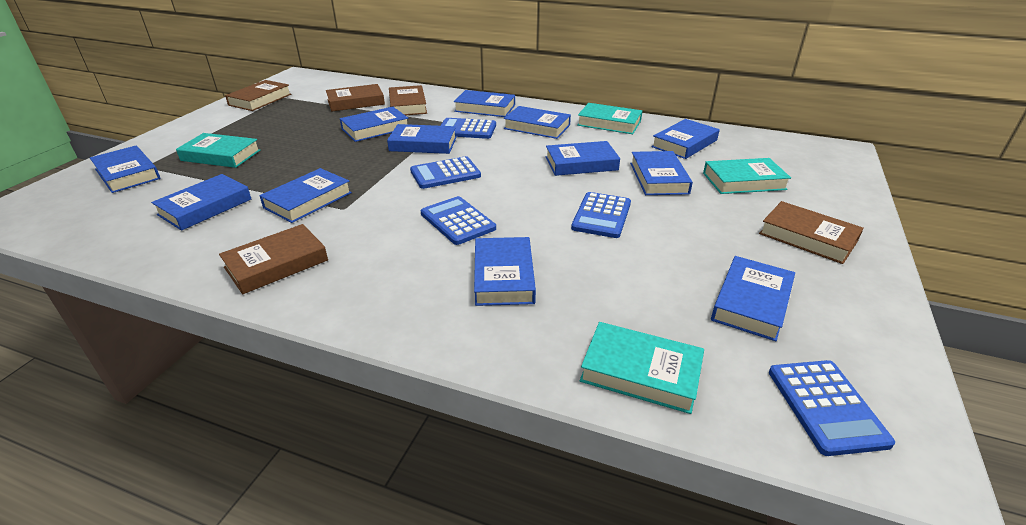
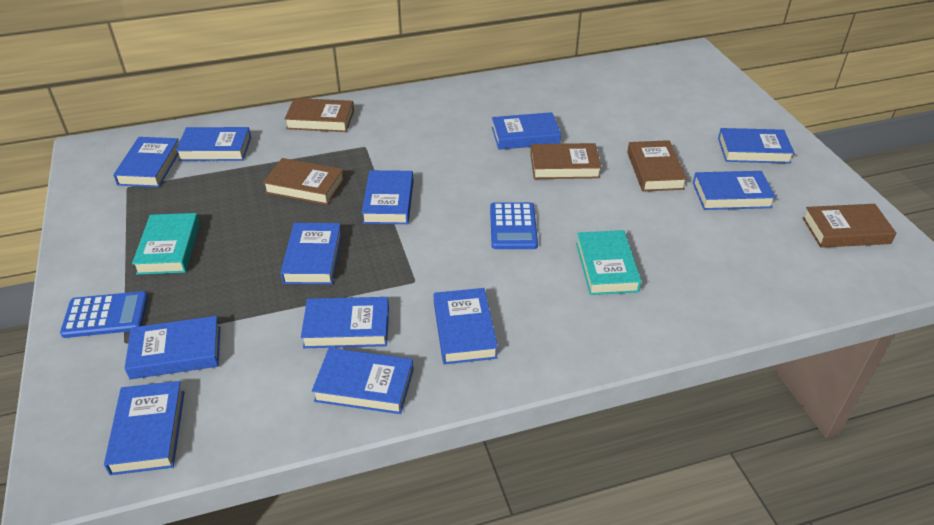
blue calculator: [410,156,481,189] [421,196,496,245] [440,118,496,139] [571,192,631,238] [769,360,895,456] = 5 -> [60,291,148,338] [490,202,538,249] = 2
turquoise book: [176,133,260,168] [577,103,642,134] [580,322,704,414] [703,158,791,194] = 4 -> [132,213,200,275] [576,230,642,295] = 2

